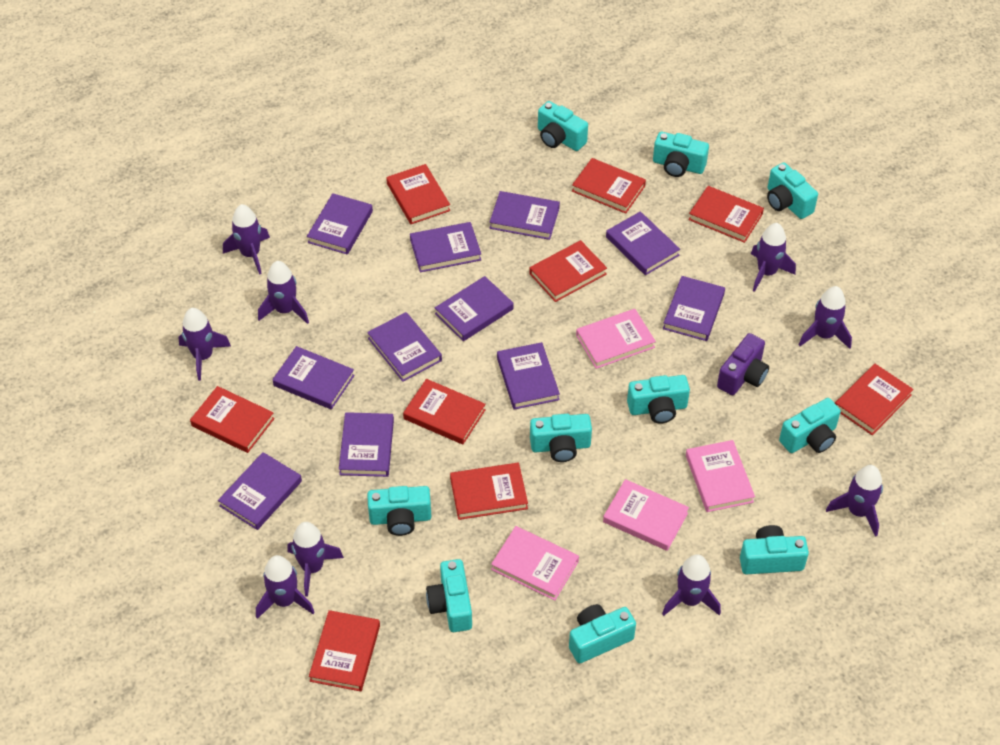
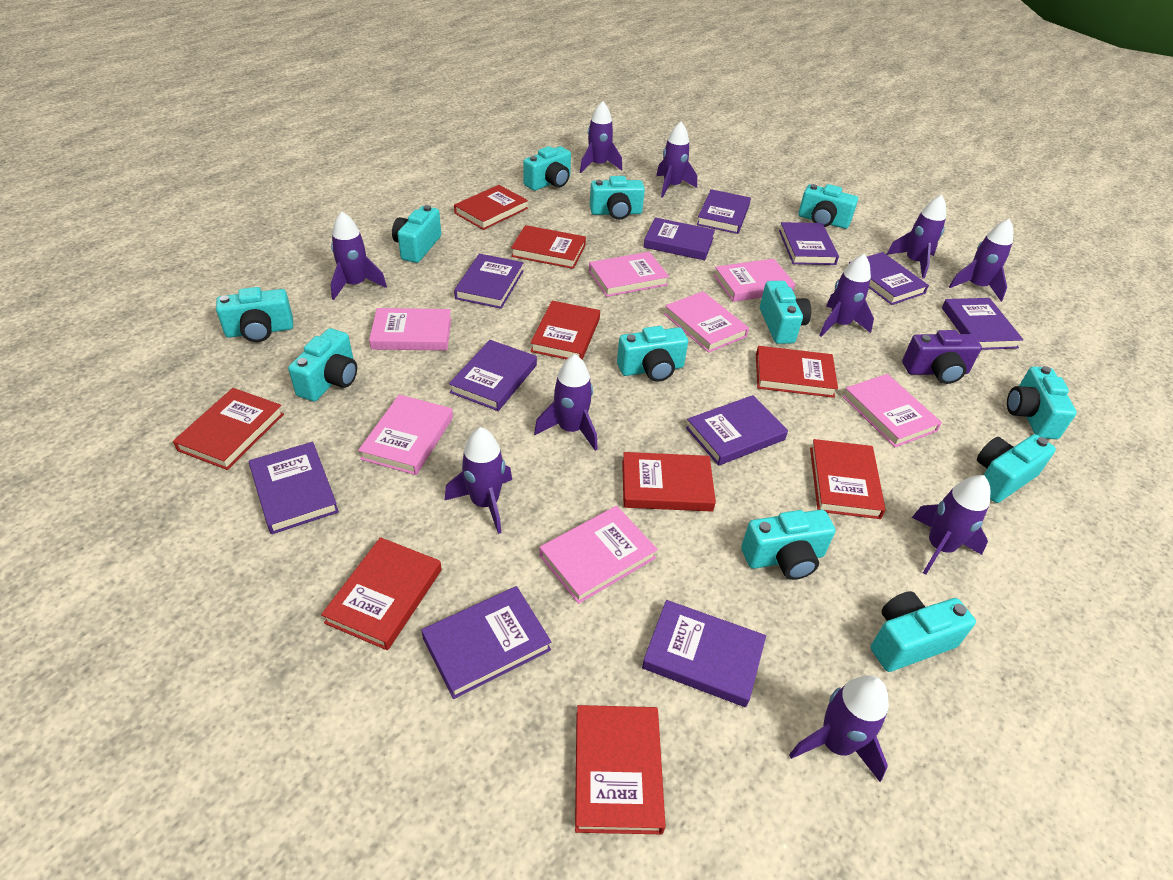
pink book: [491,526,579,601] [576,309,656,369] [603,479,689,551] [686,440,755,512] = 4 -> [358,395,453,475] [369,308,451,350] [539,506,658,604] [589,252,669,297] [664,291,749,353] [714,259,795,302] [842,374,942,447] = 7
purple rocket: [178,308,231,381] [223,204,270,275] [256,555,315,619] [258,261,309,324] [287,522,344,596] [662,554,721,616] [751,223,796,292] [799,286,852,349] [826,465,883,537] = 9 -> [330,212,387,300] [444,427,512,534] [534,354,598,451] [580,101,622,173] [656,122,697,198] [789,675,889,782] [819,254,874,337] [886,195,946,279] [912,475,991,575] [949,218,1013,302] = 10
turquoise camera: [367,486,431,536] [426,559,472,632] [530,414,592,462] [538,101,588,151] [569,604,636,663] [627,375,690,424] [653,132,709,177] [740,525,809,574] [767,162,818,219] [779,398,841,453] = 10 -> [216,287,293,342] [288,328,357,401] [392,205,441,263] [523,146,571,191] [590,176,645,220] [617,326,688,382] [741,510,836,580] [760,281,811,344] [798,184,858,229] [871,591,976,672] [977,434,1056,503] [1007,366,1077,439] = 12

